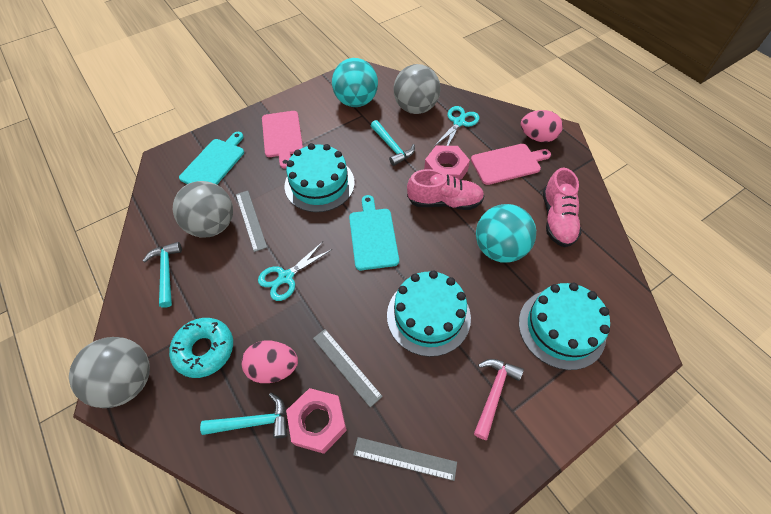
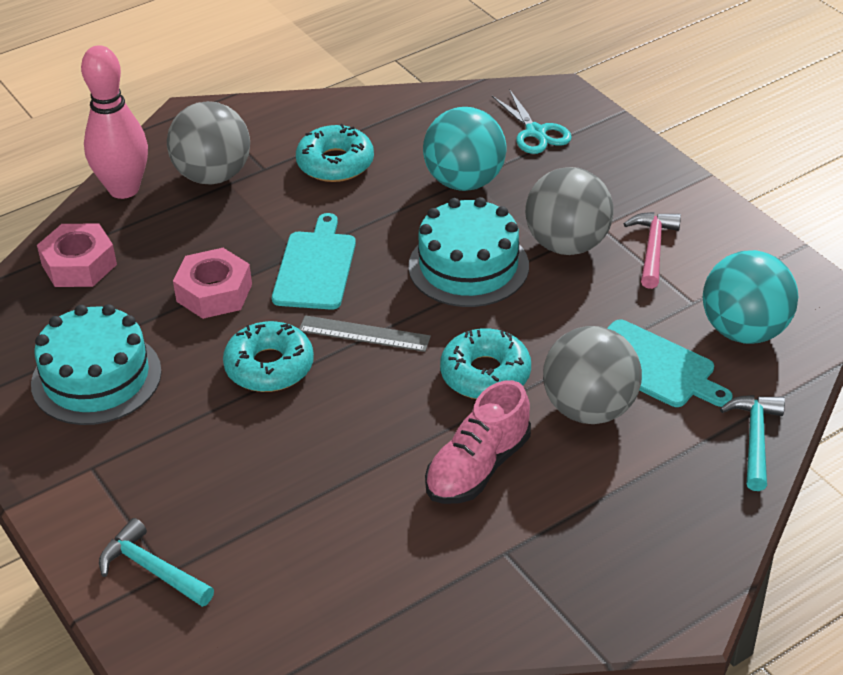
grey ruler: [236,191,267,252] [313,329,383,407] [353,437,457,481] = 3 -> [299,315,431,352] = 1
pink bowling pin: none = 0 -> [81,45,148,199] = 1
pink cutting board: [262,111,303,169] [471,144,551,185] = 2 -> none = 0
pink egg: [241,340,298,383] [521,110,563,142] = 2 -> none = 0
pink shoe: [407,169,484,210] [543,168,582,247] = 2 -> [425,380,531,504] = 1
turquoise cake: [284,143,355,212] [387,270,471,357] [519,283,610,370] = 3 -> [31,304,162,425] [408,197,529,307] = 2
turquoise donut: [169,318,233,378] = 1 -> [223,321,314,392] [296,124,374,182] [440,328,531,399] = 3
turquoise hammer: [142,242,182,308] [200,393,287,438] [371,120,415,166] = 3 -> [99,518,214,607] [720,395,785,491] = 2
turquoise scissors: [258,242,332,301] [435,106,479,146] = 2 -> [492,89,572,154] = 1

